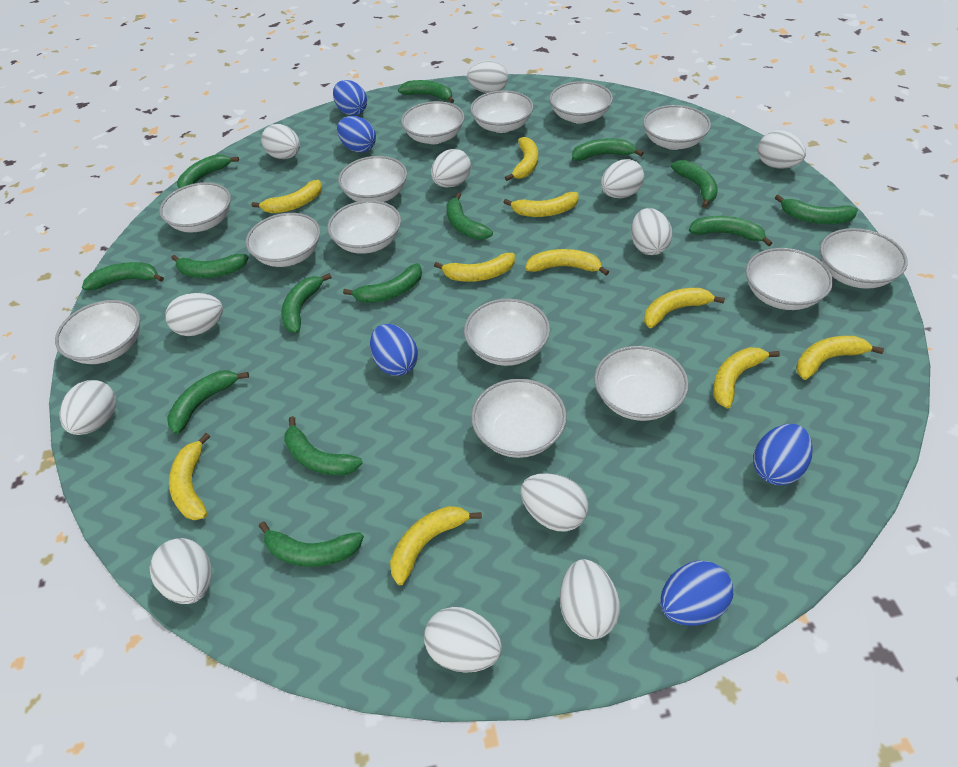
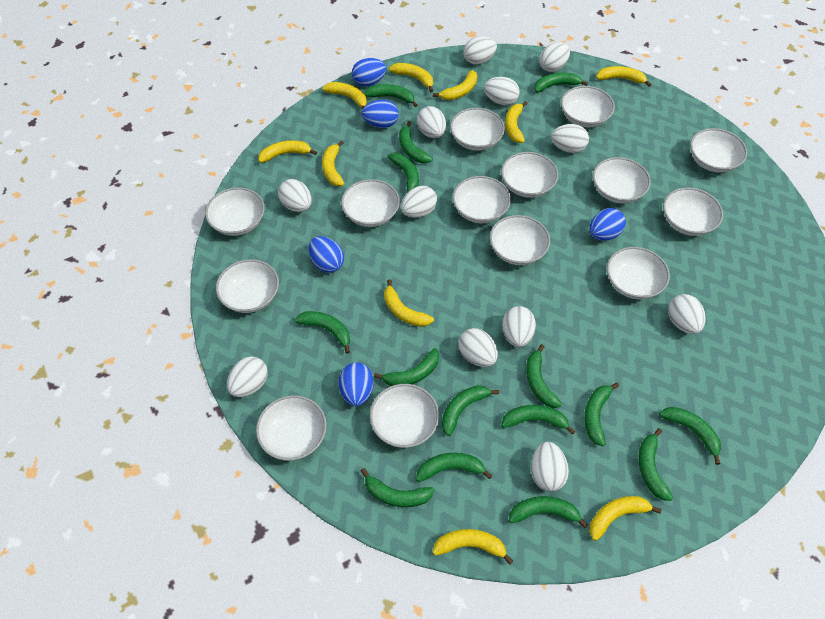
green banana: [82,262,164,290] [167,370,249,434] [171,254,249,278] [177,154,239,188] [259,521,364,567] [281,273,332,333] [284,416,363,476] [343,263,422,303] [398,80,454,103] [447,193,493,240] [572,138,644,161] [671,160,718,208] [689,216,772,246] [775,194,858,224] = 14 -> [295,311,350,354] [361,468,434,507] [364,84,418,107] [374,348,439,386] [387,153,419,194] [399,121,433,163] [416,453,493,482] [442,385,499,436] [501,405,576,435] [509,496,588,528] [526,344,562,408] [534,73,588,92] [584,383,619,447] [638,428,673,501] [659,407,721,465] = 15

